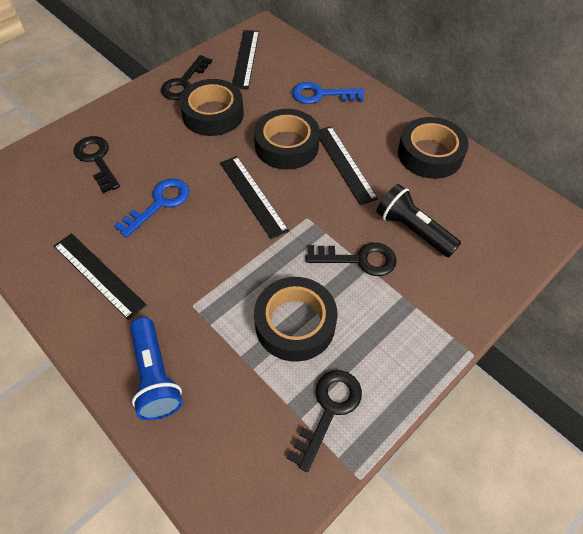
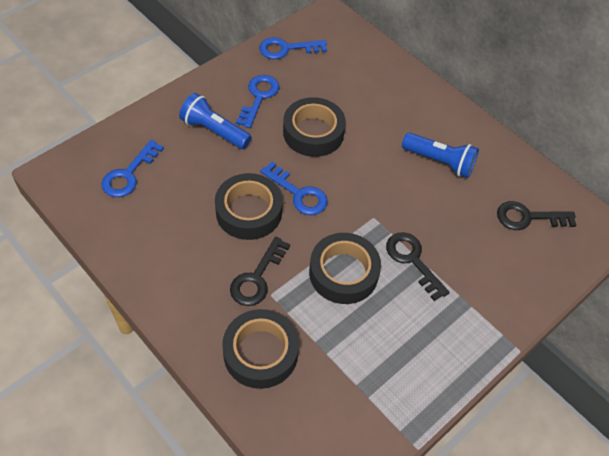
black flashlight: [376,184,461,257] = 1 -> none = 0
black key: [74,136,120,193] [161,55,212,100] [287,370,362,472] [306,243,397,276] = 4 -> [230,237,290,306] [386,232,450,301] [497,201,576,230] = 3
black ruler: [54,233,147,320] [220,156,289,239] [232,30,259,89] [319,126,378,205] = 4 -> none = 0
blue flashlight: [130,317,183,420] = 1 -> [179,93,252,149] [402,132,479,178] = 2
blue key: [114,178,189,237] [292,82,364,104] = 2 -> [101,140,164,197] [236,75,279,128] [259,37,327,59] [260,162,328,215] = 4

